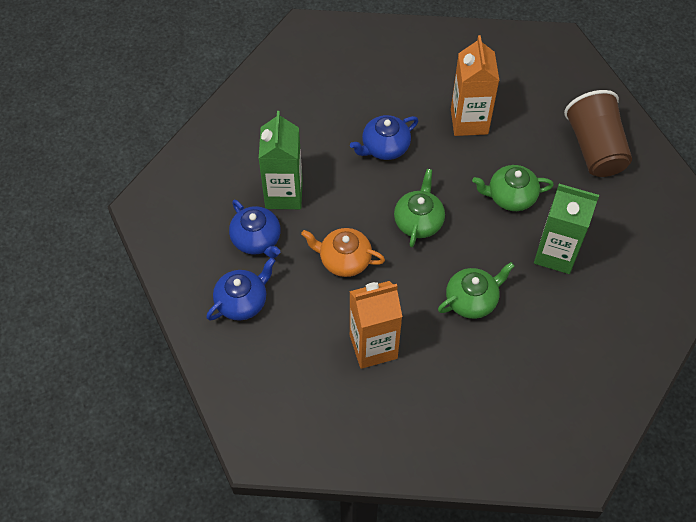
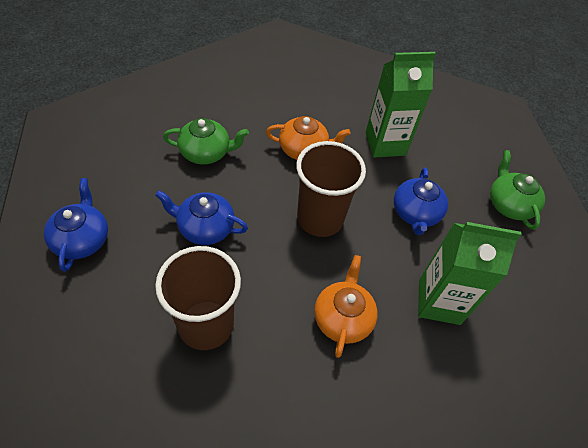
brown cup: [564,90,632,177] = 1 -> [155,246,241,350] [296,141,366,237] = 2
green teapot: [394,169,445,247] [438,262,515,319] [472,165,554,211] = 3 -> [163,118,249,165] [490,150,545,230] = 2
orange carton: [349,281,402,369] [451,35,499,136] = 2 -> none = 0
orange teapot: [301,228,385,277] = 1 -> [266,116,351,160] [314,255,378,358] = 2

